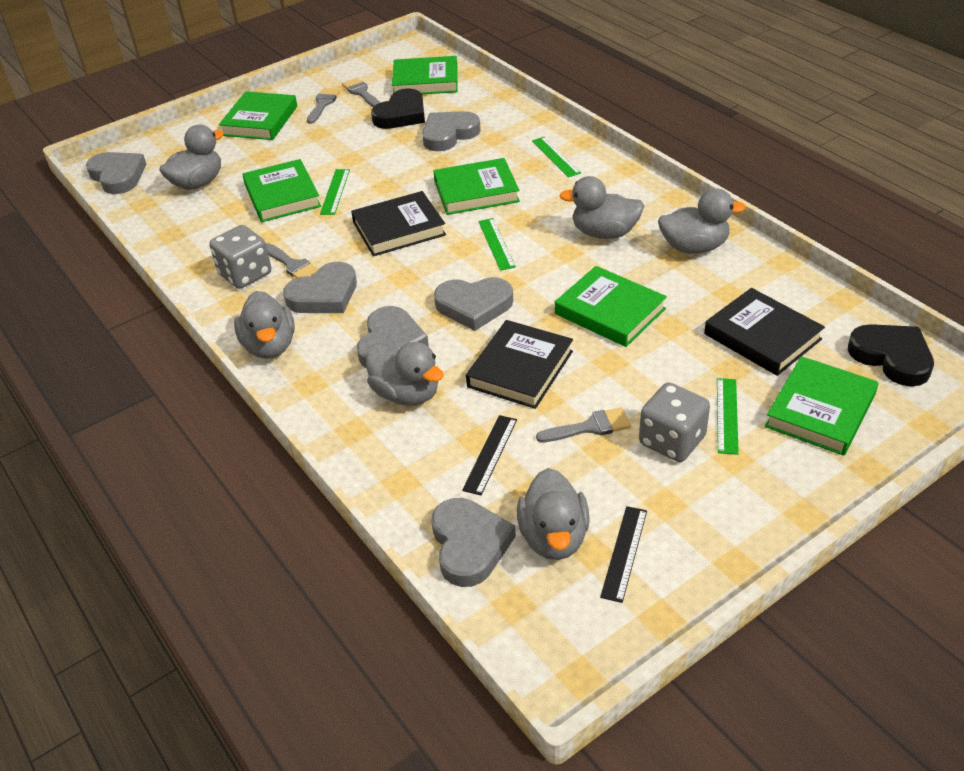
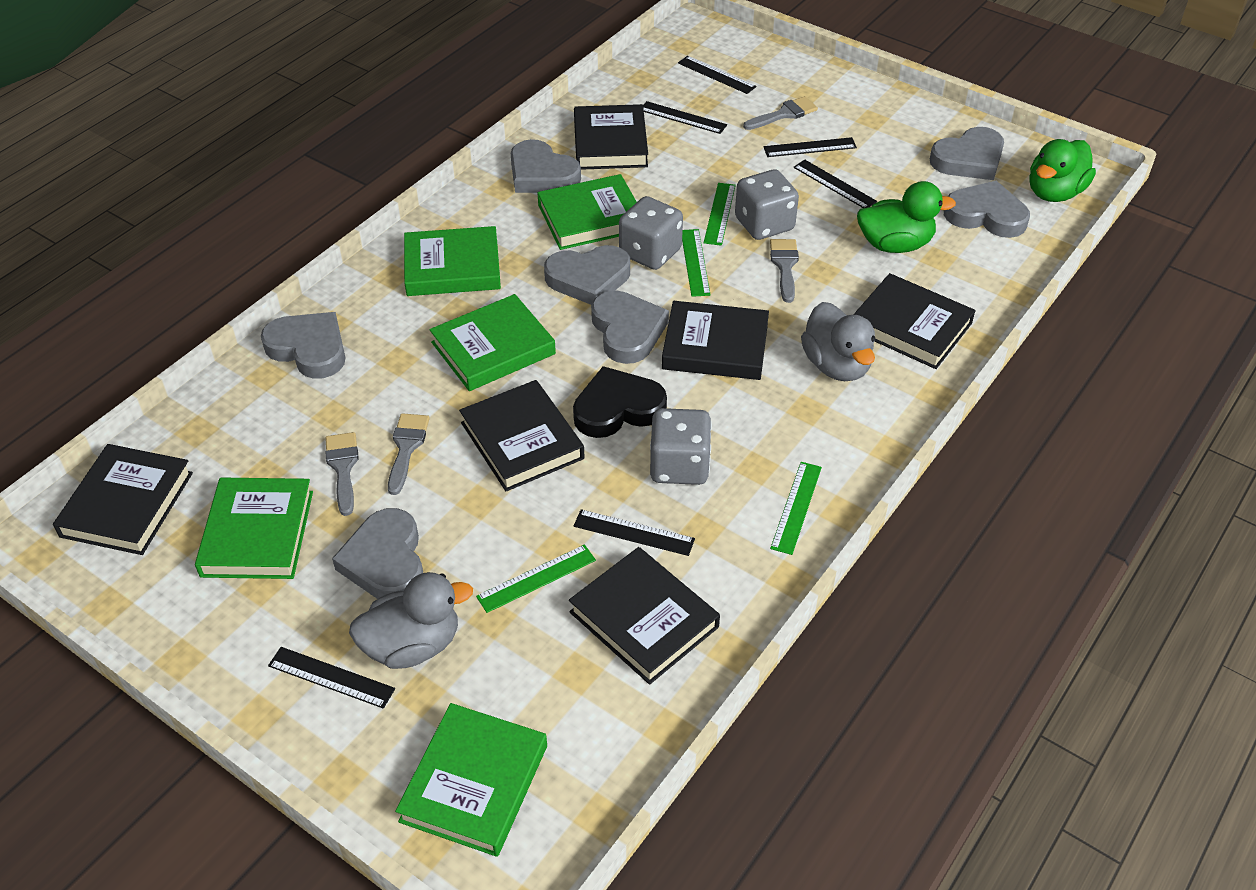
black book: [351,191,446,256] [466,320,573,409] [704,288,825,376] = 3 -> [53,444,193,555] [459,380,584,492] [569,547,720,685] [574,104,648,170] [662,301,769,380] [853,273,975,369] = 6
black heart: [371,89,425,129] [848,324,934,386] = 2 -> [573,366,667,438] = 1
black ruler: [462,415,517,495] [600,506,647,603] = 2 -> [268,647,395,709] [574,509,695,556] [643,101,727,134] [678,56,757,94] [763,137,857,157] [793,160,877,208] = 6
green book: [219,91,297,140] [243,159,321,222] [392,56,458,94] [433,158,520,215] [555,266,667,347] [765,356,878,456] = 6 -> [195,477,313,579] [395,703,547,857] [404,226,501,296] [429,294,556,391] [537,174,637,250] = 5
green duck: none = 0 -> [857,181,956,253] [1030,139,1096,202] = 2
grey dice: [209,225,271,289] [639,382,710,462] = 2 -> [619,196,683,270] [650,408,712,485] [735,169,799,240] = 3
grey duck: [159,124,224,190] [234,291,295,359] [366,342,444,406] [517,468,590,560] [559,176,644,239] [658,188,746,254] = 6 -> [349,572,473,669] [801,302,875,381] = 2
grey heart: [86,152,146,194] [283,262,357,313] [357,306,429,369] [422,111,481,151] [431,498,516,587] [434,277,513,331] = 6 -> [261,312,345,379] [332,508,423,599] [511,139,581,193] [544,245,630,305] [591,291,669,364] [930,127,1004,180] [944,181,1030,238] = 7

